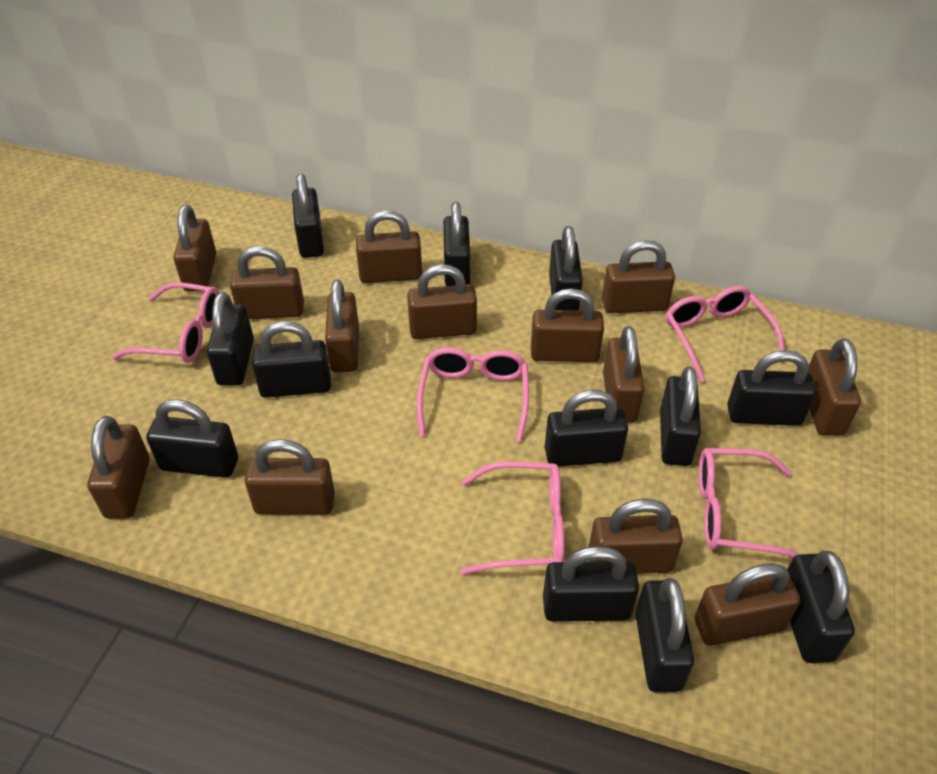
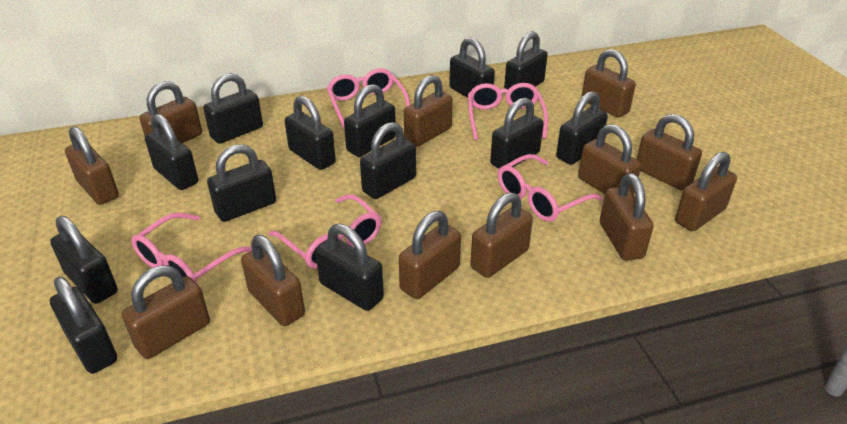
black padlock: [146,399,238,478] [207,292,254,386] [252,321,331,398] [292,174,324,258] [443,202,470,286] [543,546,639,622] [545,390,628,467] [549,226,583,310] [635,578,694,692] [660,366,701,466] [727,350,816,426] [787,551,855,663] = 12 -> [50,216,118,304] [50,277,117,374] [145,114,198,190] [203,73,263,144] [207,144,276,222] [285,96,336,170] [315,224,384,311] [344,84,396,157] [360,122,416,199] [449,37,495,98] [490,98,544,169] [504,31,548,89] [556,91,608,165] = 13
brown padlock: [87,416,150,519] [173,205,216,292] [230,246,304,319] [245,439,335,515] [325,280,359,372] [356,211,422,283] [407,264,477,339] [531,288,604,362] [589,499,683,574] [602,240,675,313] [603,326,644,422] [694,563,801,646] [808,339,861,436] = 13 -> [65,126,119,205] [122,266,210,359] [139,81,202,143] [241,235,305,326] [399,211,461,299] [404,75,453,147] [470,192,533,278] [578,124,641,194] [582,49,636,118] [600,173,654,261] [636,114,702,190] [675,152,737,231] = 12

